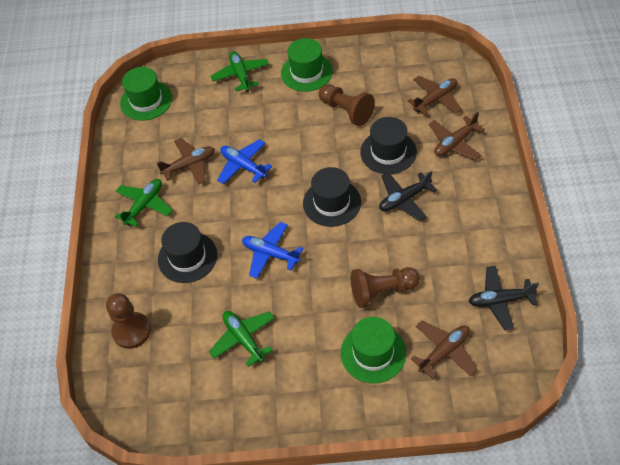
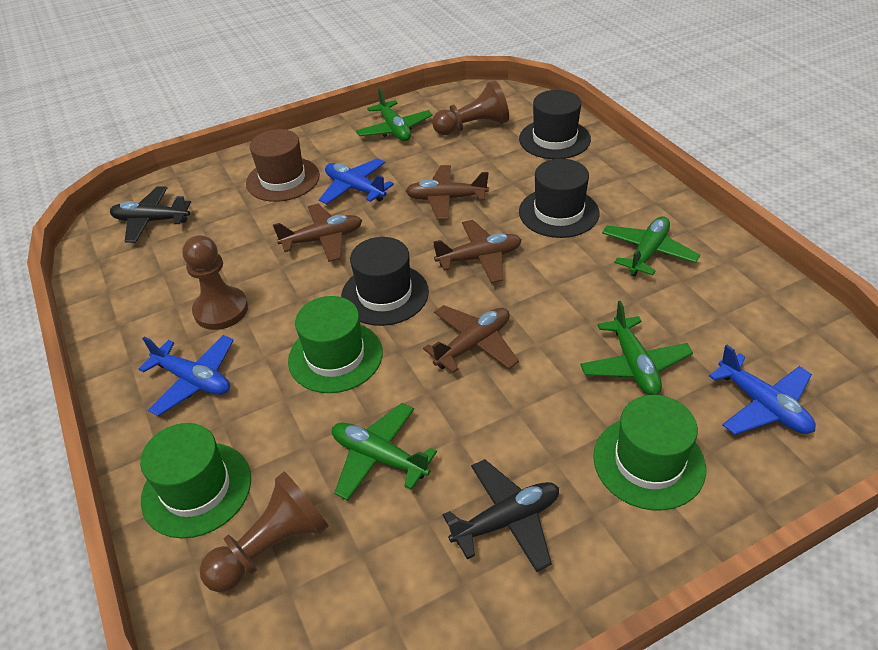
blue plane: [217,139,272,184] [242,222,303,279] = 2 -> [138,335,234,416] [319,158,394,205] [709,345,816,435] = 3
brown hat: none = 0 -> [246,129,320,202] = 1
green plane: [115,179,173,227] [209,311,274,367] [211,51,269,92] = 3 -> [332,403,437,500] [356,88,433,141] [580,301,693,395] [602,216,700,277] = 4

